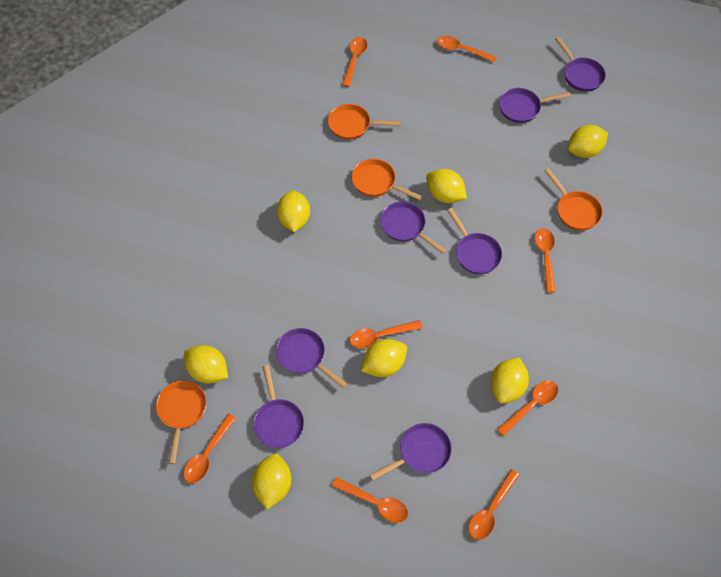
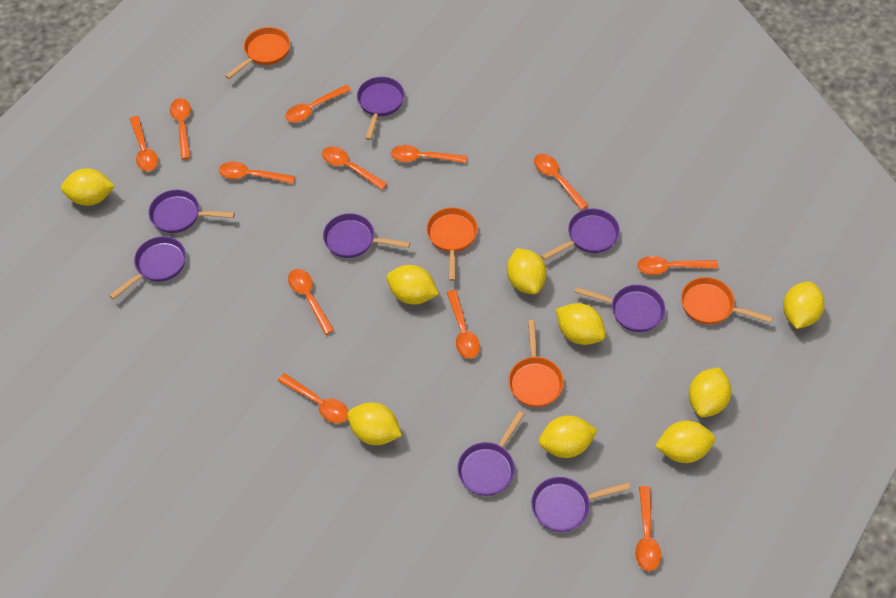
orange spoon: [183,413,236,483] [332,477,408,523] [342,37,367,87] [350,320,422,348] [437,36,497,63] [469,469,519,540] [497,380,558,436] [535,228,556,293] = 8 -> [130,116,158,171] [170,98,191,160] [219,161,295,184] [278,373,348,423] [285,85,351,122] [288,269,334,335] [322,146,388,190] [391,145,467,163] [447,290,480,359] [534,154,589,210] [635,486,661,571] [637,256,718,275] = 12
purple pan: [253,365,304,448] [276,328,347,388] [369,423,452,481] [380,201,447,254] [447,208,502,274] [499,88,571,123] [555,37,606,92] = 7 -> [109,236,186,300] [149,190,235,233] [323,213,410,258] [357,77,405,140] [457,411,525,496] [531,477,630,532] [541,209,620,260] [574,285,665,332] = 8
yellow lemon: [184,345,228,384] [252,454,292,509] [277,190,310,232] [361,339,407,377] [426,169,467,203] [490,357,529,404] [568,125,608,158] = 7 -> [61,168,115,206] [347,402,402,445] [387,265,439,304] [507,248,546,294] [539,415,598,458] [556,303,606,345] [655,420,715,463] [689,367,731,417] [783,281,825,329] = 9

